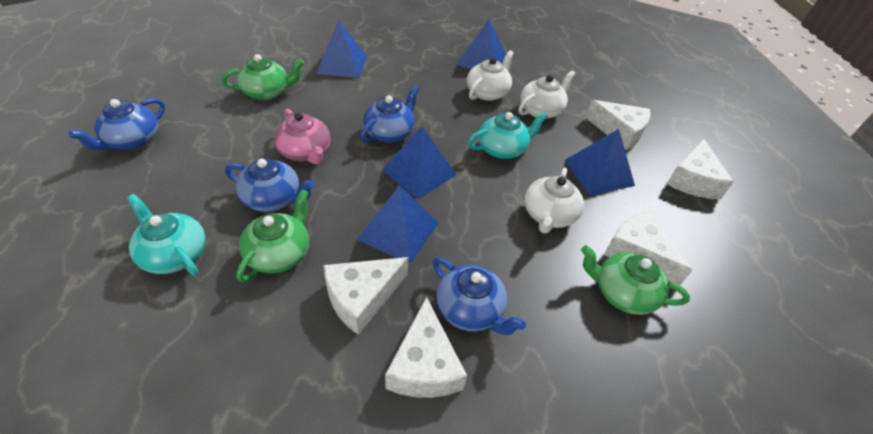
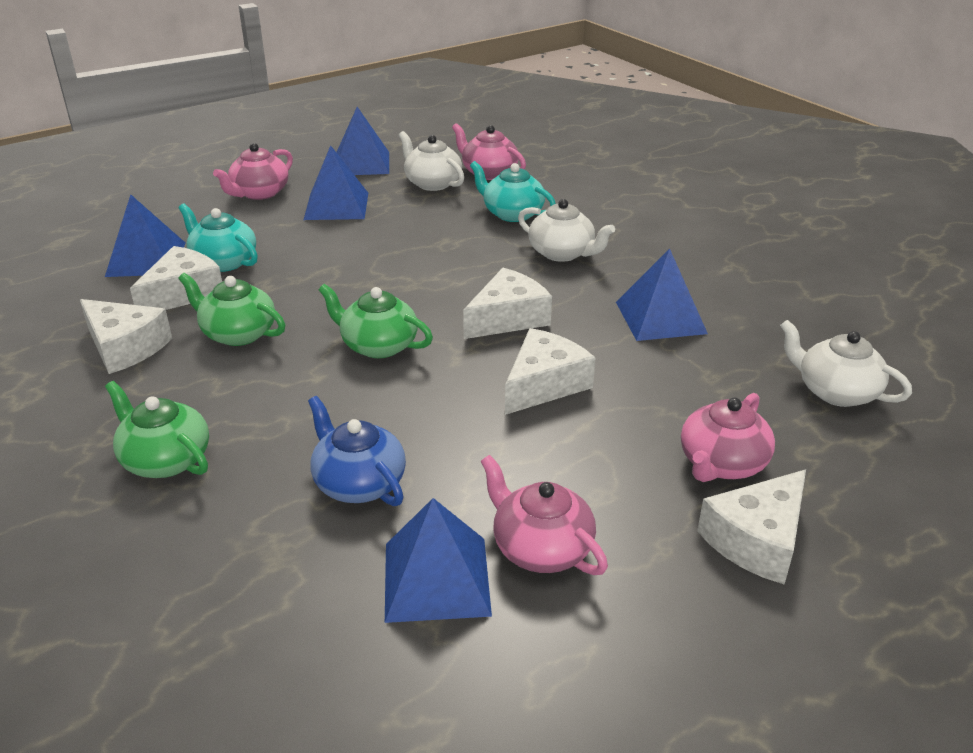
blue teapot: [69,98,165,151] [225,159,315,212] [360,85,419,143] [433,257,526,335] = 4 -> [308,396,406,506] = 1
pink teapot: [274,108,330,165] = 1 -> [213,143,293,200] [452,123,526,180] [481,455,608,575] [681,393,775,482] = 4

